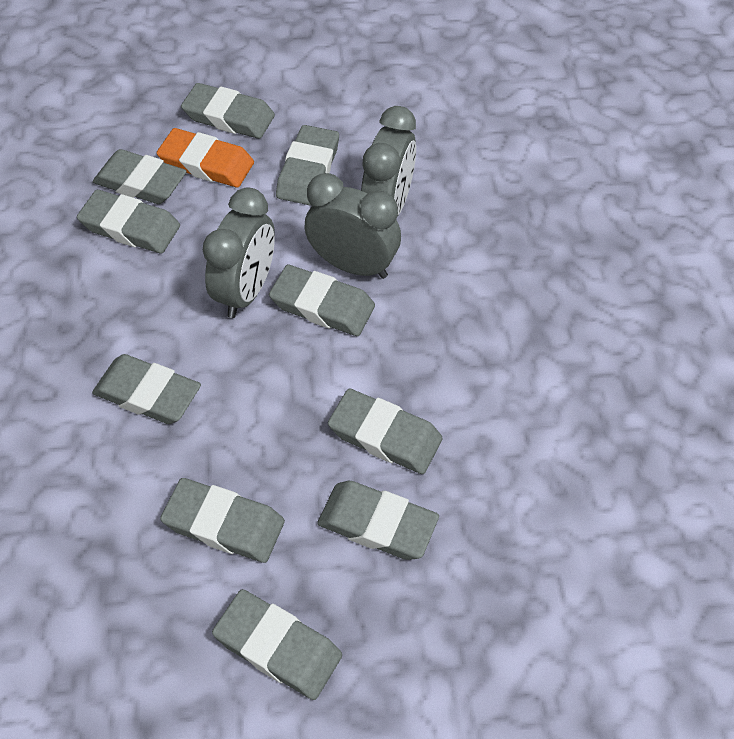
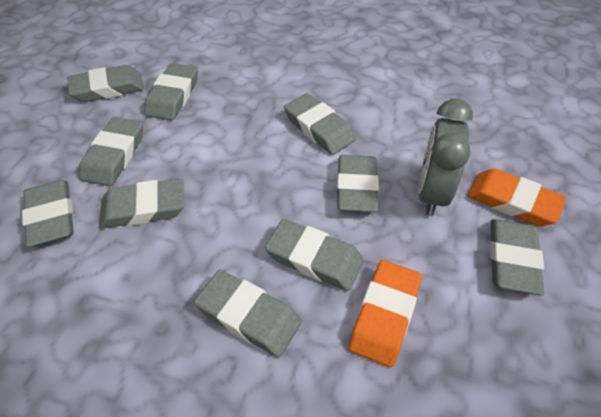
grey clock: [203,187,275,318] [304,173,401,279] [361,106,416,217] = 3 -> [418,99,473,216] = 1
orange eraser: [157,128,254,187] = 1 -> [348,260,422,367] [467,169,566,226] = 2

